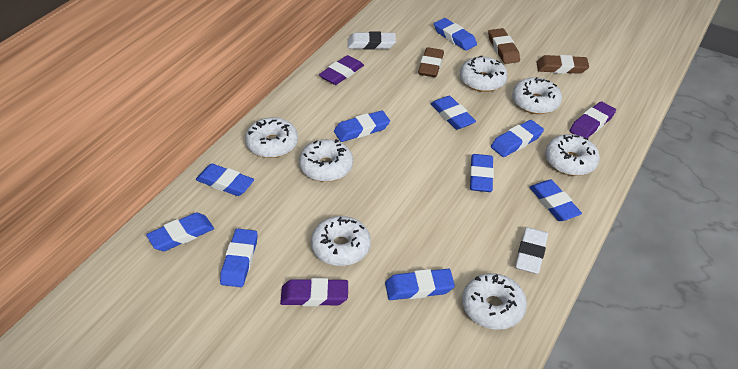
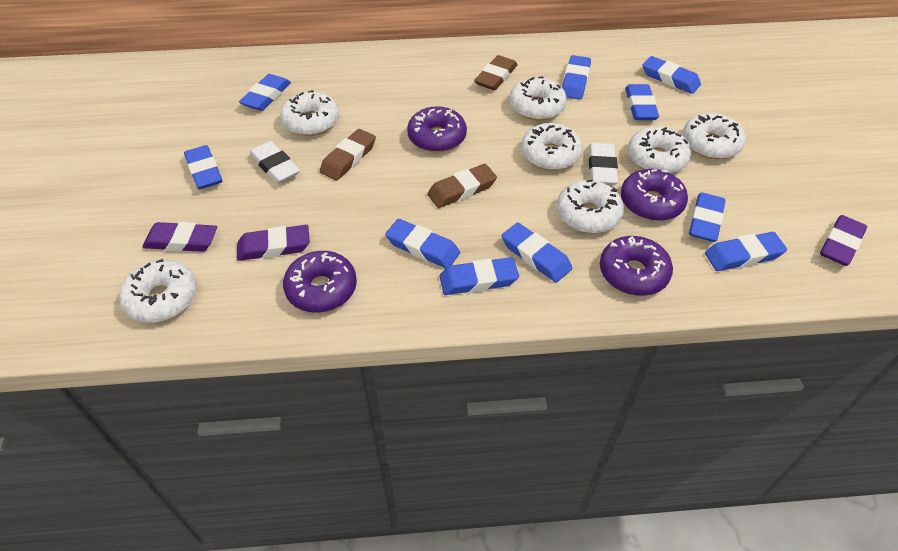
purple donut: none = 0 -> [283,251,357,313] [407,106,467,152] [600,236,673,296] [621,169,688,221] = 4

